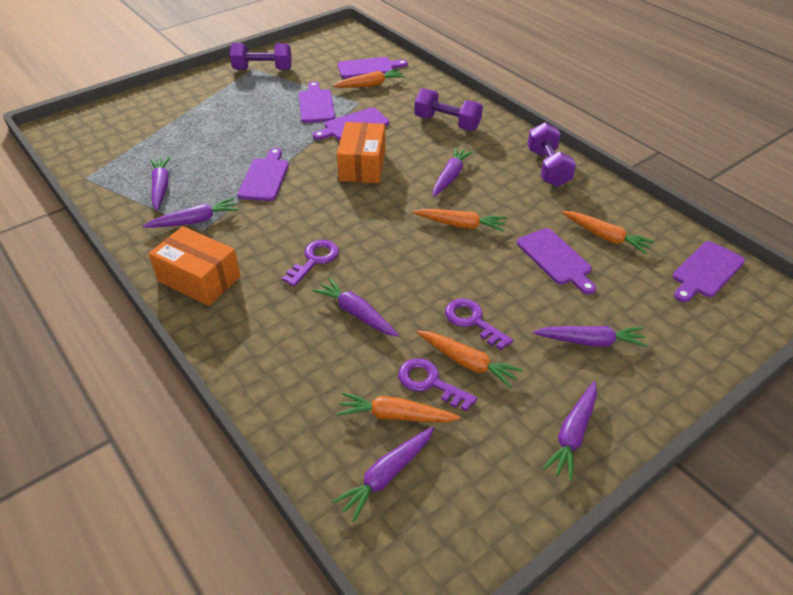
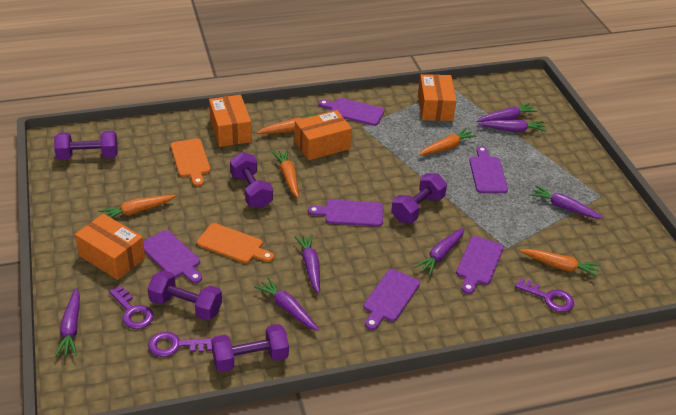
orange box: [148,226,241,306] [337,122,386,183] = 2 -> [75,214,145,280] [209,95,252,147] [294,110,352,160] [418,74,456,121] = 4
orange cutting board: none = 0 -> [171,138,211,186] [197,223,274,263] = 2
purple dumbbell: [230,43,292,70] [414,88,483,131] [527,122,576,187] = 3 -> [54,131,118,160] [147,270,222,321] [211,324,289,372] [230,152,273,208] [391,173,447,223] = 5

